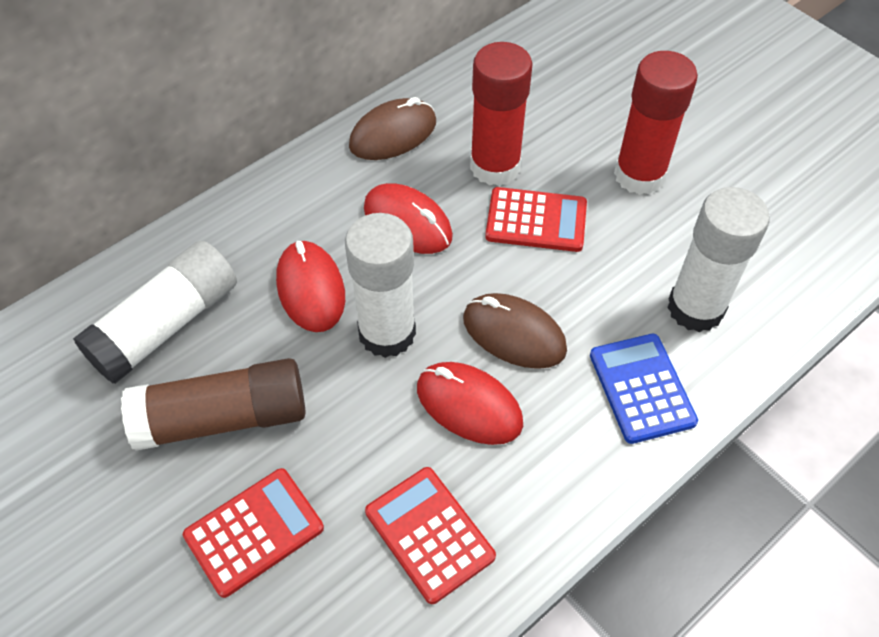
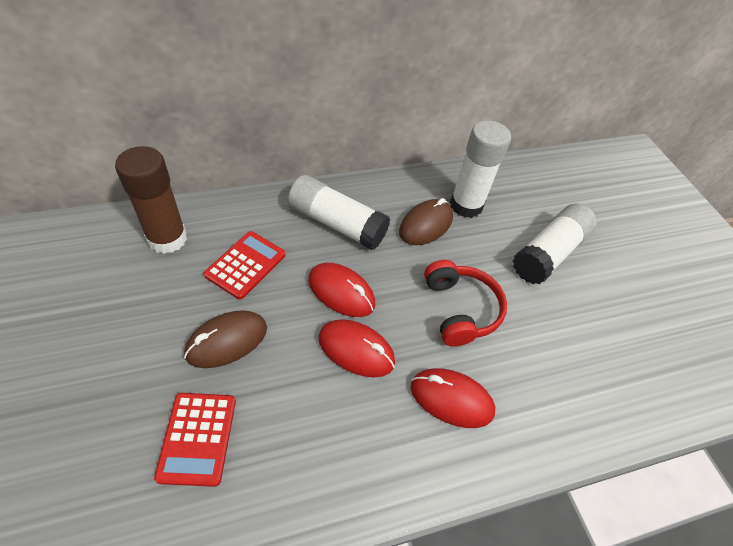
blue calculator: [590,334,698,444] = 1 -> none = 0
red calculator: [183,468,324,598] [365,467,496,604] [485,187,587,252] = 3 -> [154,393,236,487] [204,231,285,300] = 2
red glue stick: [470,42,533,186] [614,51,698,195] = 2 -> none = 0
red headphones: none = 0 -> [424,260,507,347] = 1

